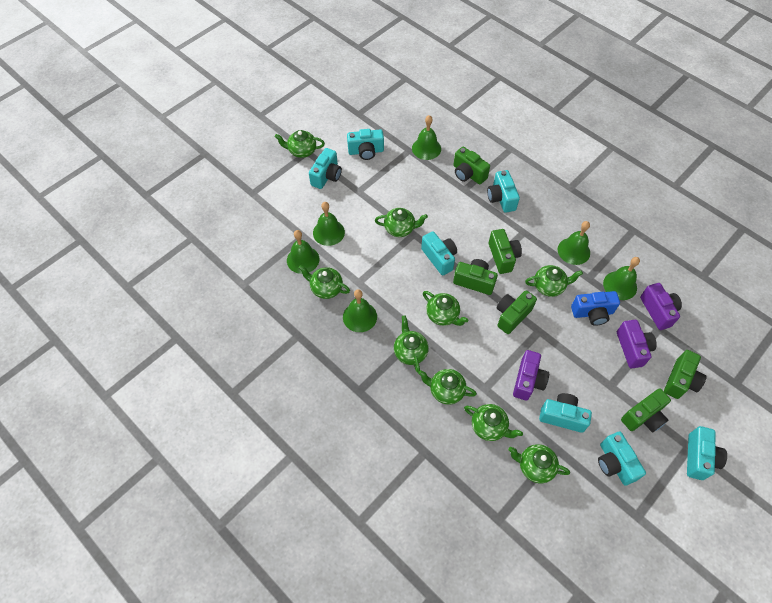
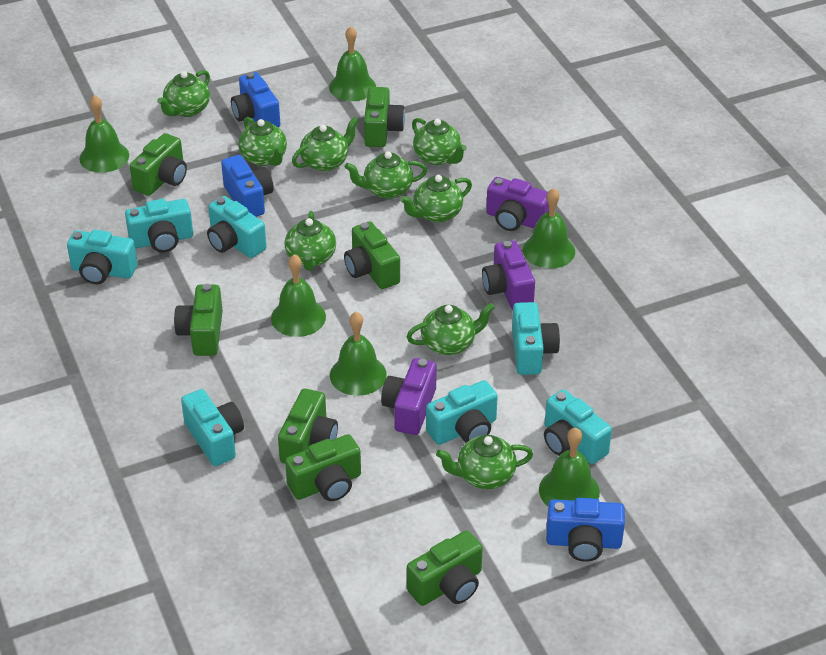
blue camera: [571,291,620,326] = 1 -> [221,155,274,217] [231,72,280,128] [546,498,625,562] = 3
green camera: [453,146,490,184] [453,259,498,295] [489,229,522,274] [497,290,537,334] [621,388,671,433] [664,350,707,399] = 6 -> [130,133,187,196] [174,284,223,356] [278,388,338,464] [285,434,361,501] [344,221,400,289] [364,87,405,147] [407,530,483,606] = 7

